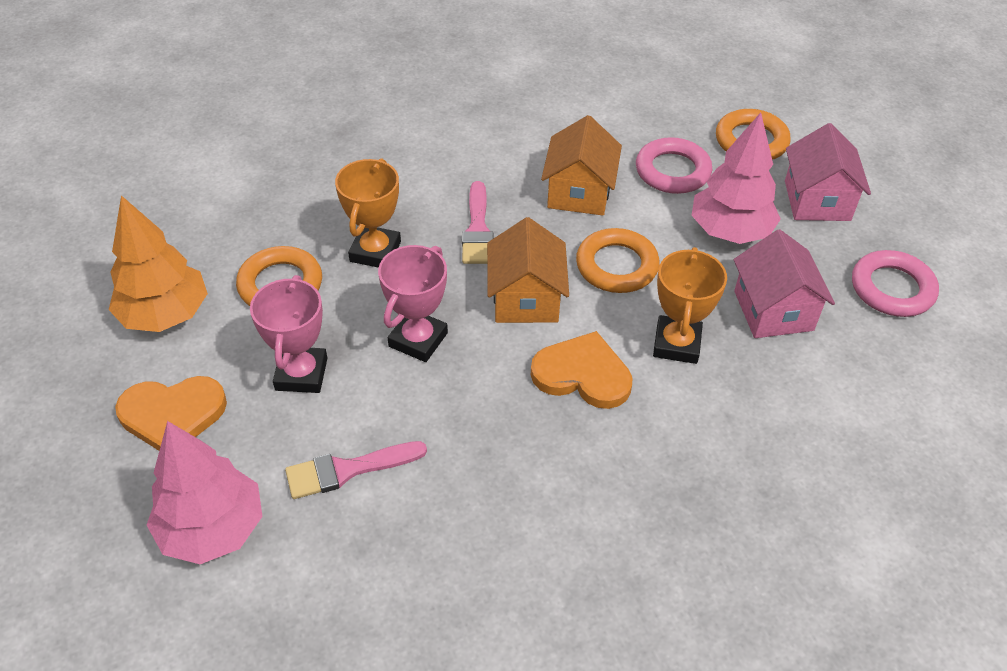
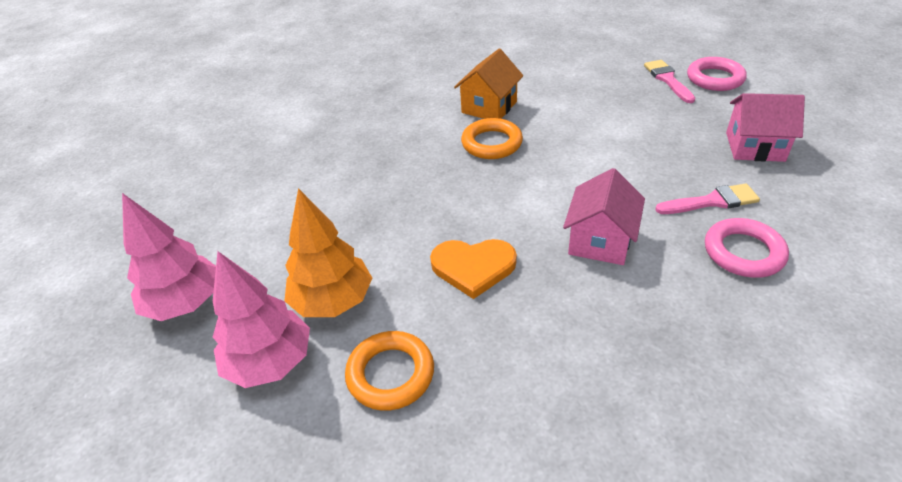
orange heart: [115,376,227,450] [531,331,633,409] = 2 -> [430,239,517,299] = 1
orange house: [487,217,569,323] [541,115,622,216] = 2 -> [454,49,523,119] = 1
orange ring: [236,246,322,306] [576,228,660,293] [716,109,791,160] = 3 -> [345,331,434,411] [461,118,523,159] = 2
orange trophy: [335,158,401,268] [653,247,727,364] = 2 -> none = 0
pink trophy: [250,275,327,393] [378,245,448,362] = 2 -> none = 0

